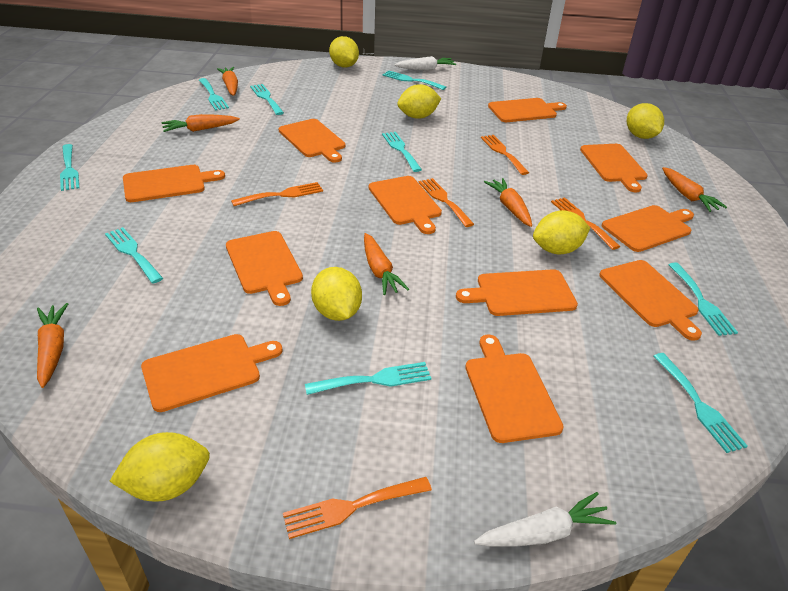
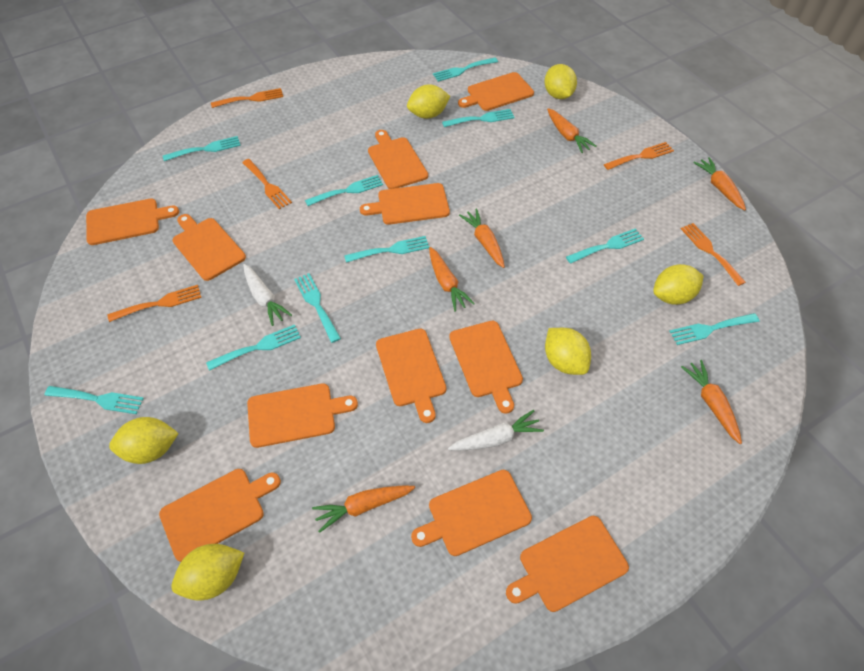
turquoise fork: [60,144,79,191] [105,227,163,283] [199,78,229,111] [250,84,284,115] [305,362,431,395] [382,71,446,90] [382,132,422,172] [653,353,748,453] [668,262,738,336] = 9 -> [44,386,144,414] [163,136,241,161] [206,324,301,371] [294,273,341,343] [305,175,383,206] [344,236,429,263] [433,58,498,82] [442,109,515,127] [566,229,644,264] [669,313,759,345] = 10

